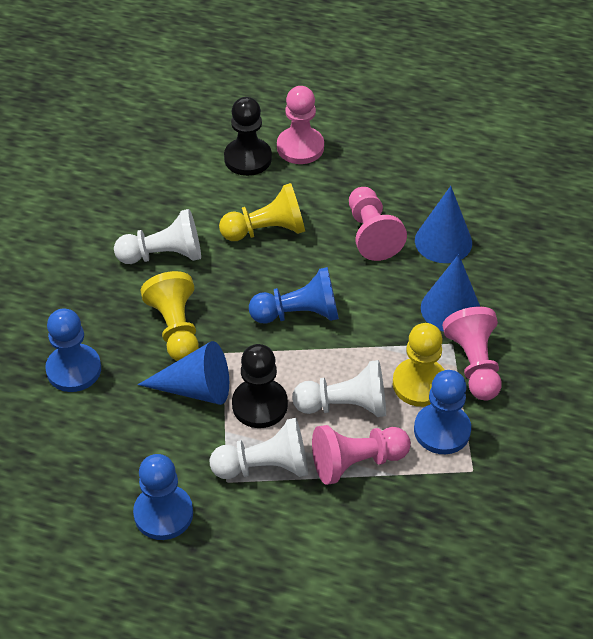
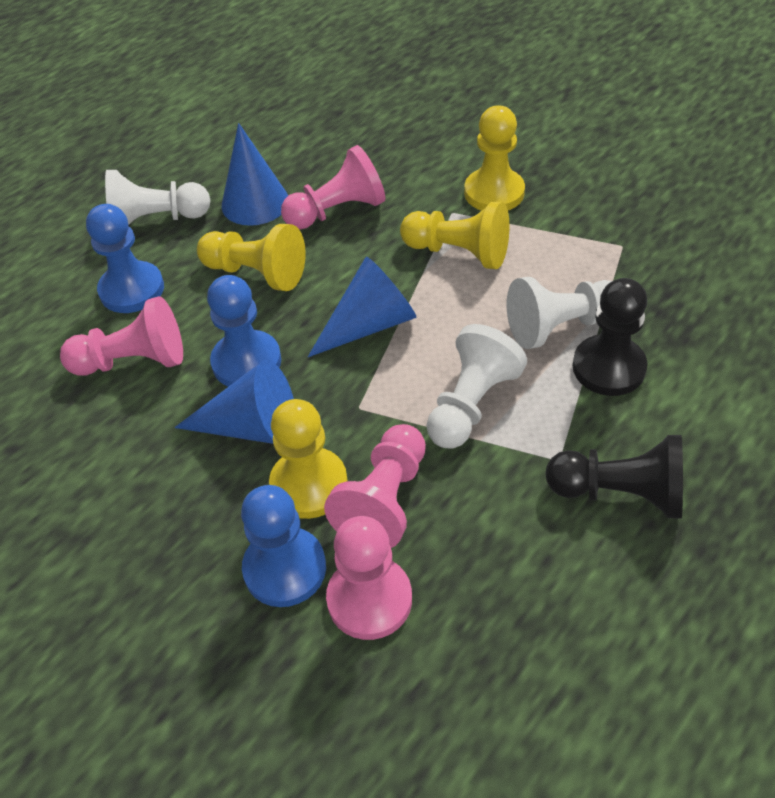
blue pawn: [45,308,101,392] [133,454,193,540] [249,267,339,324] [414,370,471,454] = 4 -> [86,204,164,313] [207,275,281,387] [241,485,326,607] = 3
yellow pawn: [141,271,199,361] [219,183,305,241] [393,323,445,407] = 3 -> [197,224,306,291] [269,399,348,519] [400,202,509,269] [464,105,525,211] = 4

